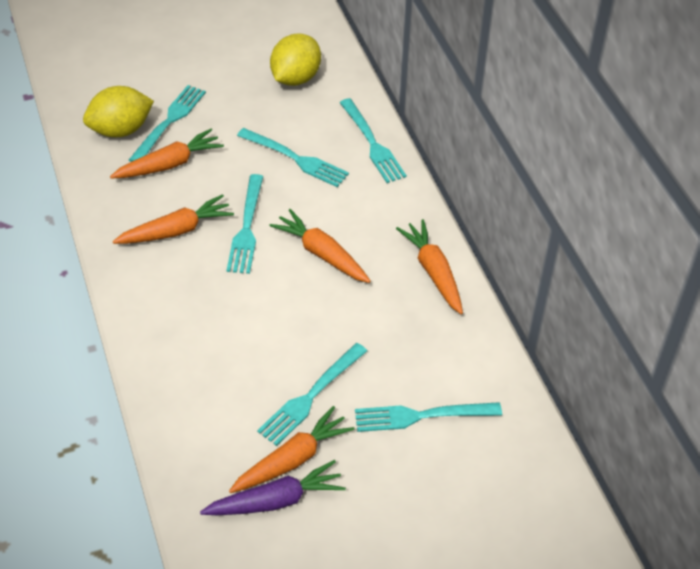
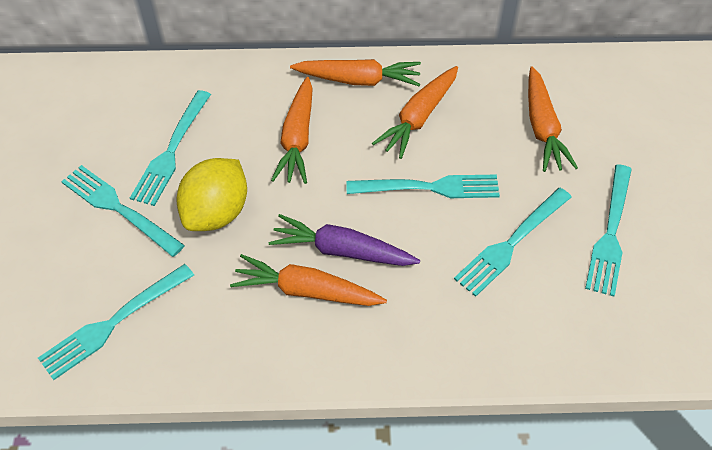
yellow lemon: [83,86,154,137] [270,34,321,86] = 2 -> [177,158,247,231] = 1

